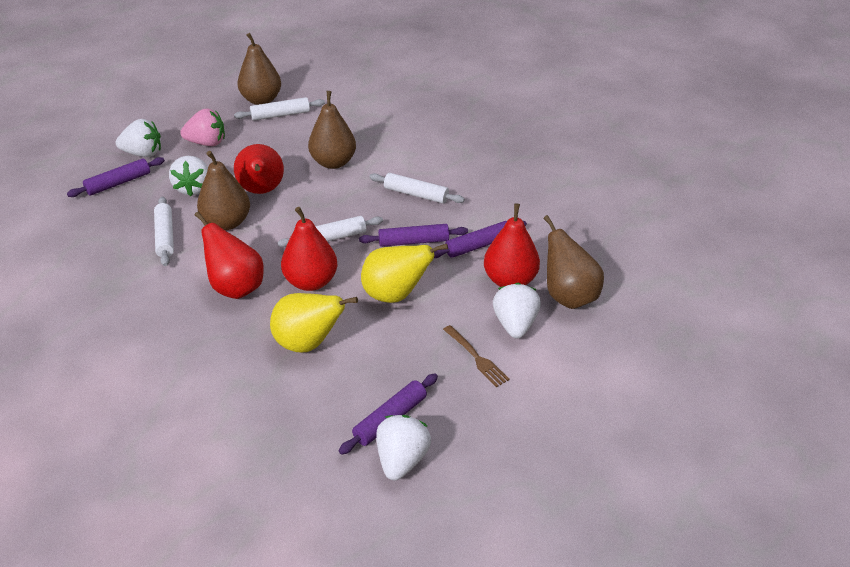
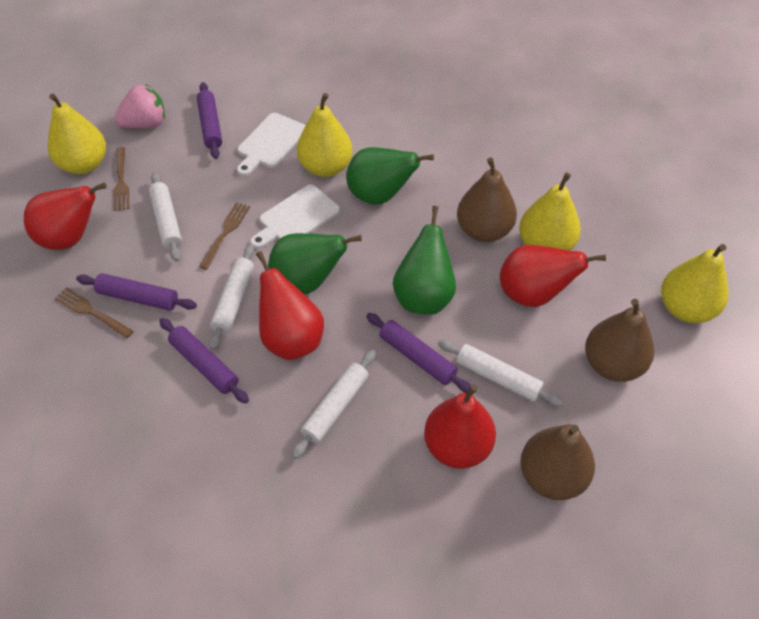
brown fork: [443,325,510,387] = 1 -> [55,287,134,339] [113,147,129,211] [199,202,250,270] = 3
brown pear: [197,151,250,230] [237,33,281,105] [308,91,356,169] [543,215,604,309] = 4 -> [457,157,517,242] [520,424,595,500] [585,299,654,382] = 3
green pear: none = 0 -> [268,233,362,294] [346,147,434,205] [393,206,456,315] = 3
white cutting board: none = 0 -> [237,113,306,176] [250,185,340,249] = 2
white strawberry: [116,119,161,157] [169,156,208,196] [376,415,431,480] [493,283,541,338] = 4 -> none = 0
yellow pear: [270,293,358,352] [361,243,448,303] = 2 -> [48,94,106,174] [297,93,353,177] [519,172,581,251] [661,244,729,323] = 4

